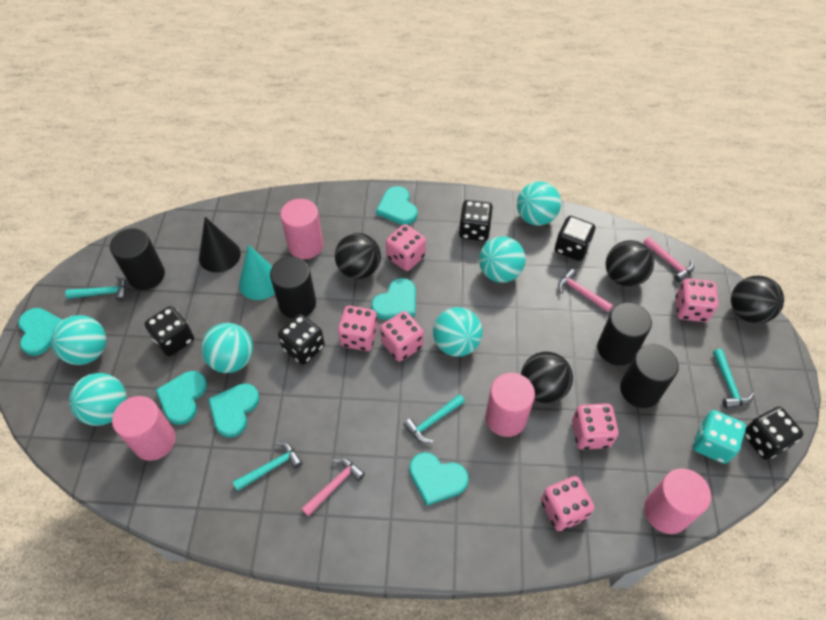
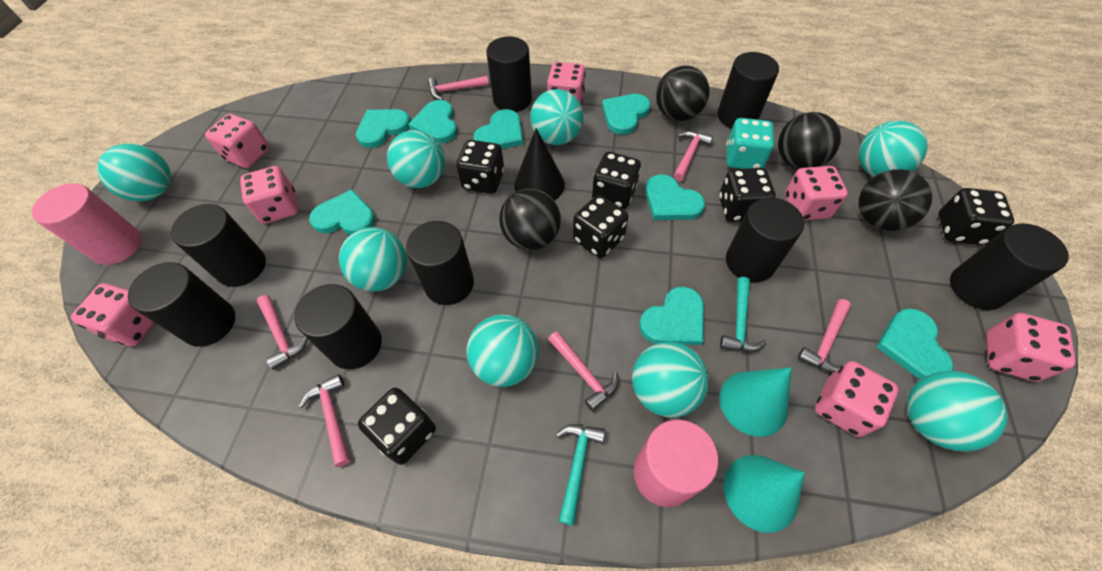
black cylinder: [110,229,165,290] [270,257,316,319] [597,302,652,366] [620,344,679,408] = 4 -> [128,262,235,347] [171,204,266,287] [294,284,382,369] [406,221,474,305] [486,36,532,112] [717,52,779,128] [726,198,804,282] [950,223,1069,310] = 8
black dice: [144,306,194,356] [278,314,325,365] [459,200,493,241] [555,216,595,261] [744,407,803,460] = 5 -> [358,388,436,465] [456,140,504,194] [573,195,628,258] [592,152,641,209] [719,168,775,222] [938,188,1014,245] = 6
pink cylinder: [112,396,176,461] [280,199,323,259] [485,373,535,437] [644,468,711,534] = 4 -> [32,183,142,265] [634,420,719,507] = 2
pink dice: [338,306,378,351] [380,311,424,362] [386,224,426,271] [541,476,595,531] [572,403,619,450] [675,278,718,322] = 6 -> [71,283,155,346] [205,114,269,168] [240,166,298,224] [547,62,586,104] [785,166,848,220] [815,361,899,437] [986,313,1076,382] = 7
pink hammer: [301,458,365,516] [558,269,613,312] [643,237,694,282] = 3 -> [257,295,308,370] [299,374,350,467] [428,76,489,100] [548,331,619,411] [673,131,713,181] [798,299,851,373] = 6
turquoise ball: [51,315,106,365] [69,373,127,426] [201,323,253,373] [433,307,483,357] [479,236,526,283] [517,181,561,226] = 6 -> [97,144,171,201] [339,227,407,291] [387,130,445,188] [467,314,539,387] [530,89,583,145] [632,341,709,417] [859,121,928,177] [907,371,1008,451] = 8
turquoise cone: [239,244,275,300] = 1 -> [720,367,791,437] [724,455,805,533] = 2
turquoise hammer: [65,276,126,302] [233,442,302,491] [403,394,465,443] [713,349,754,408] = 4 -> [556,424,605,526] [720,277,766,352] = 2
turquoise heart: [18,308,62,356] [156,371,207,425] [208,383,259,438] [371,278,416,320] [376,186,418,225] [409,452,469,506] = 6 -> [309,189,375,235] [356,109,411,148] [408,100,457,143] [474,109,523,149] [602,94,651,134] [639,286,704,345] [645,174,705,220] [876,308,953,379] = 8

